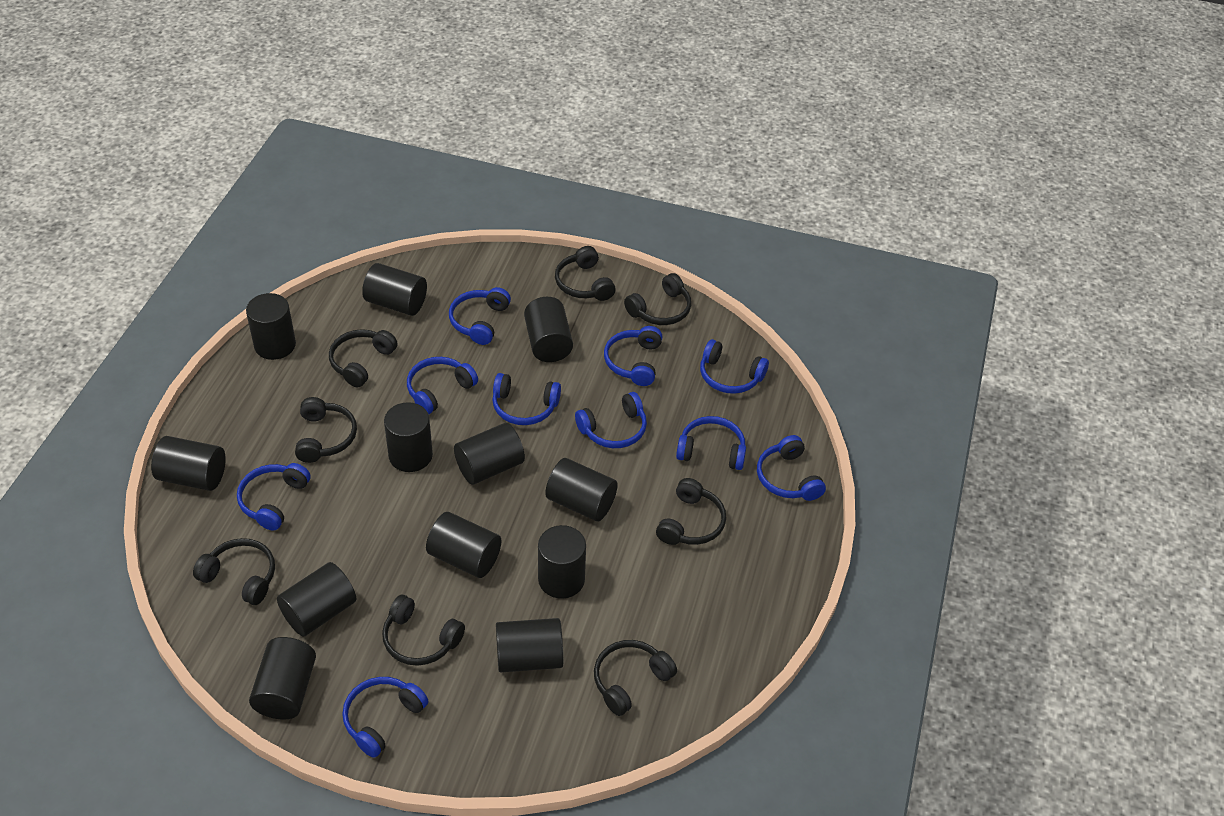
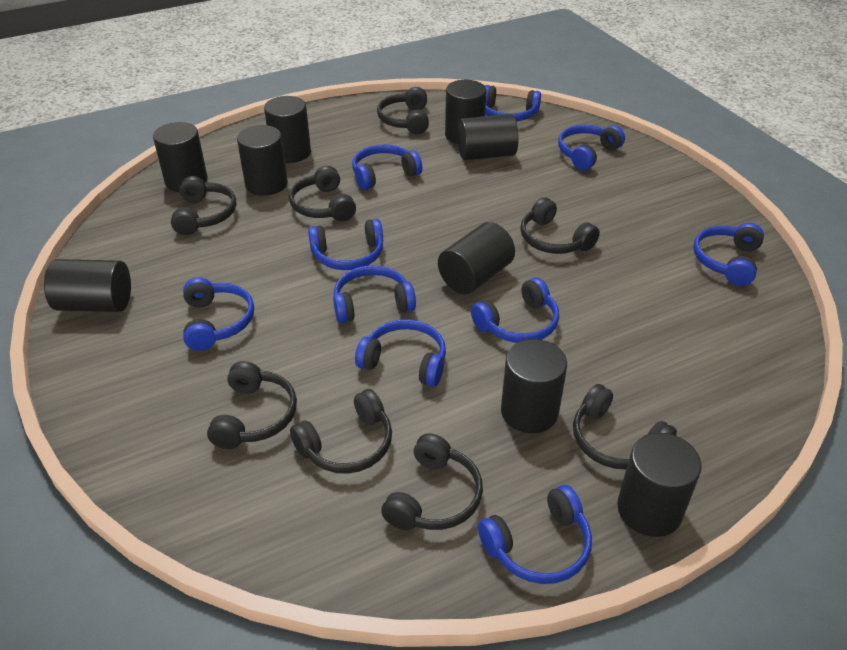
black cylinder: [151,436,226,491] [246,293,296,360] [249,637,316,720] [277,562,356,637] [362,263,427,316] [384,402,433,472] [426,512,501,578] [454,423,525,485] [496,618,563,672] [524,297,573,362] [538,525,586,599] [545,458,618,521] = 12 -> [44,259,131,312] [153,122,208,192] [237,125,288,196] [264,96,311,163] [438,222,515,294] [445,80,486,144] [457,114,518,160] [501,339,567,433] [617,433,702,537] = 9

